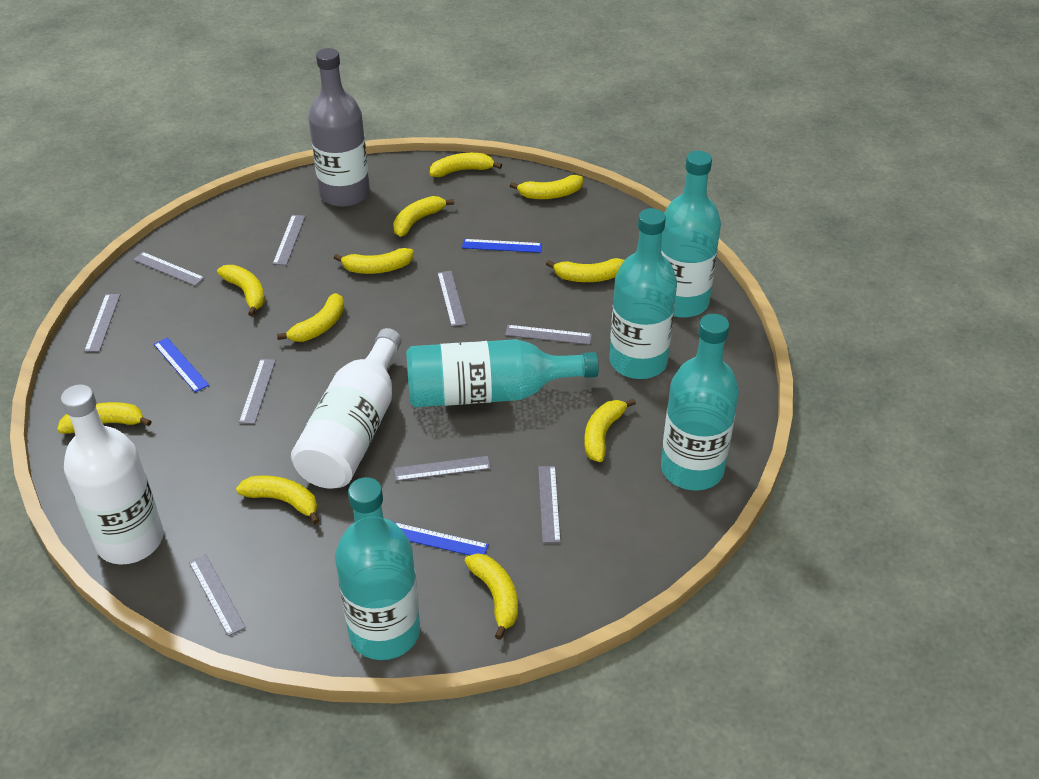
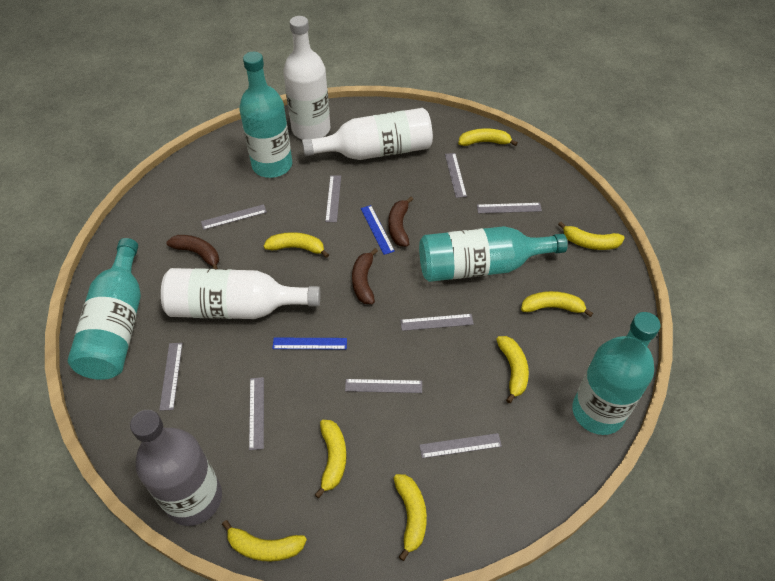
blue ruler: [154,338,209,392] [394,522,489,555] [462,239,542,253] = 3 -> [272,338,347,350] [361,205,395,255] = 2
brown banana: none = 0 -> [166,235,219,269] [352,248,378,304] [388,197,413,247] = 3
turquoise bottle: [335,477,420,660] [406,339,599,407] [609,208,677,379] [661,151,721,318] [661,314,739,491] = 5 -> [68,238,141,380] [239,52,292,178] [419,226,568,282] [572,312,661,435] = 4
white bottle: [61,385,164,565] [291,328,402,489] = 2 -> [161,268,320,319] [283,16,330,139] [302,108,433,160] = 3
yellow banana: [57,402,152,434] [217,265,265,316] [236,476,320,524] [277,293,344,342] [334,248,414,274] [393,196,454,237] [430,153,502,177] [464,553,518,640] [510,175,583,199] [546,258,625,282] [584,399,636,462] = 11 -> [222,520,307,562] [264,232,329,258] [314,420,347,498] [394,474,427,561] [458,128,518,146] [496,336,529,403] [521,291,593,317] [558,222,625,250] = 8

